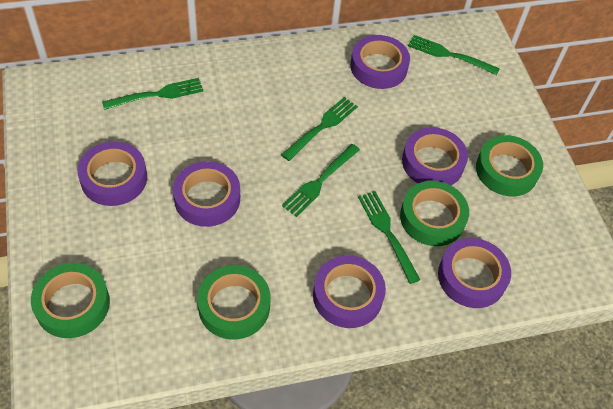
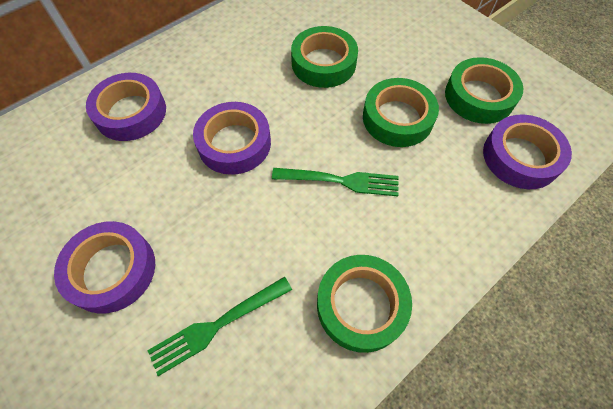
green fork: [102,78,204,110] [281,97,358,161] [282,144,360,217] [358,191,420,284] [408,35,500,75] = 5 -> [147,277,292,376] [272,168,399,196] = 2
purple tape: [77,142,147,206] [173,161,240,227] [313,256,386,328] [350,35,410,89] [402,127,468,185] [438,238,511,308] = 6 -> [54,221,155,314] [86,73,166,141] [193,102,271,175] [483,114,572,189] = 4

